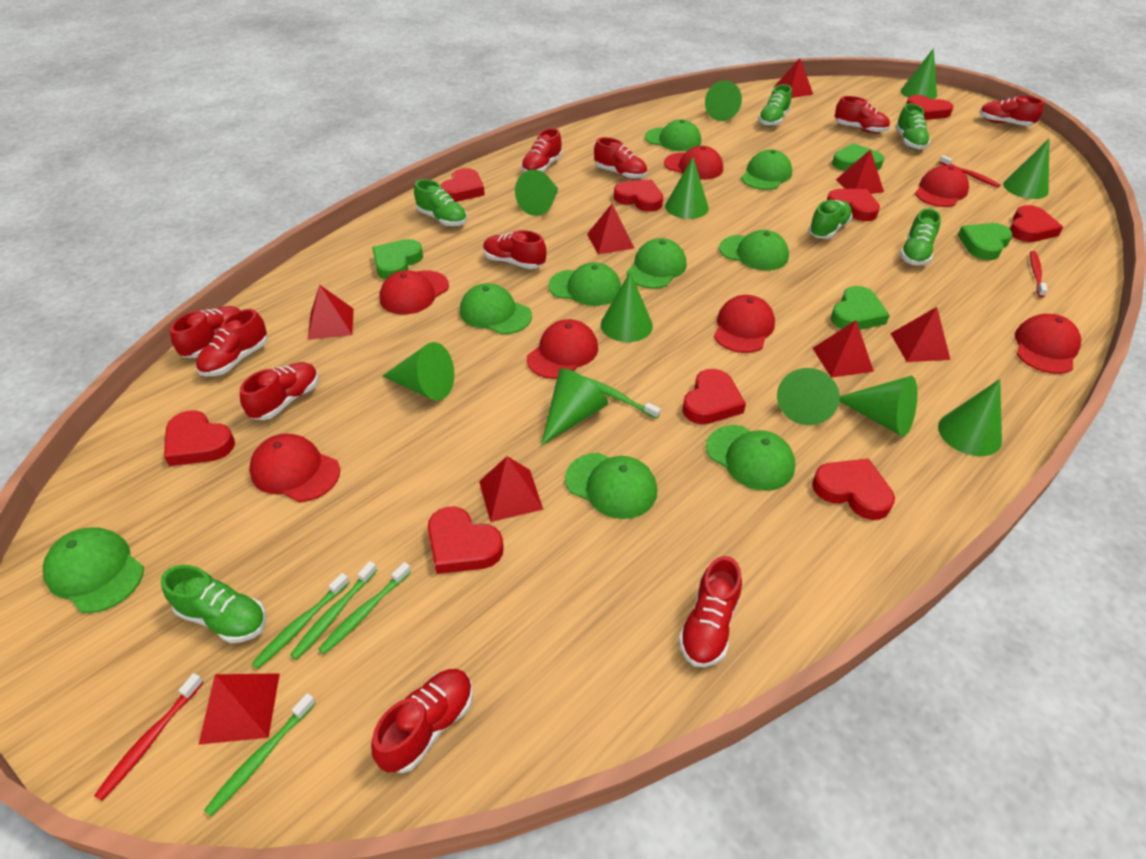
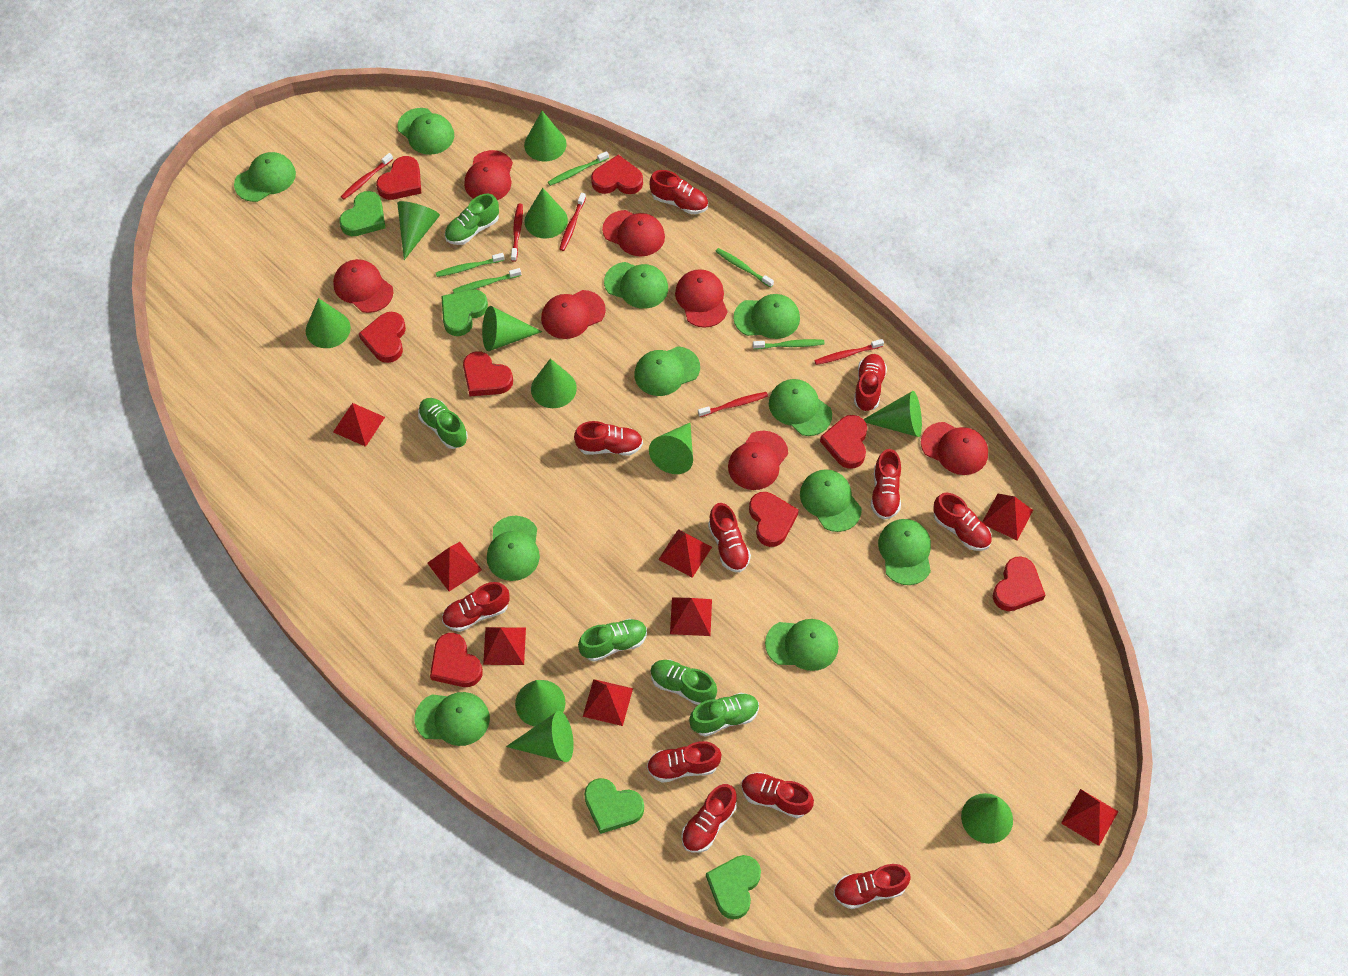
green cap: [43,528,144,613] [460,283,532,334] [548,262,621,306] [565,453,657,519] [626,238,686,289] [645,119,701,151] [706,425,795,491] [719,230,789,271] [741,149,792,190] = 9 -> [234,152,296,202] [397,108,454,155] [415,692,490,746] [487,516,540,581] [604,262,668,309] [634,346,700,396] [733,294,800,339] [765,619,839,671] [769,379,832,436] [800,469,862,532] [878,519,931,585] = 11
green shoe: [161,565,266,643] [414,179,467,227] [758,84,792,127] [808,200,853,239] [895,103,930,150] [900,208,941,266] = 6 -> [418,398,467,449] [445,194,499,245] [578,619,647,662] [650,660,717,705] [689,693,759,737] = 5
red heart: [164,410,235,466] [428,507,504,574] [440,168,485,202] [614,180,663,212] [682,369,746,424] [812,459,895,520] [827,189,880,221] [906,95,953,120] [1010,205,1063,242] = 9 -> [359,312,406,363] [376,156,422,200] [430,633,483,687] [463,351,513,396] [591,155,643,194] [749,492,799,547] [820,415,867,469] [993,556,1045,611] = 8
red shoe: [170,306,240,358] [196,309,268,376] [240,362,319,420] [371,669,473,773] [483,230,546,269] [521,128,562,172] [594,137,647,179] [678,556,742,667] [835,96,890,133] [979,96,1044,126] = 10 -> [442,582,510,632] [574,421,643,456] [647,741,721,783] [649,170,708,214] [681,784,737,853] [708,503,751,572] [741,772,814,818] [833,864,911,909] [854,354,887,411] [871,449,901,520] [933,493,992,551] = 11
red toothbrush: [94,673,204,801] [939,155,1000,188] [1030,251,1048,297] = 3 -> [341,153,393,199] [511,204,523,262] [559,193,586,251] [698,392,768,417] [814,339,884,365] = 5

